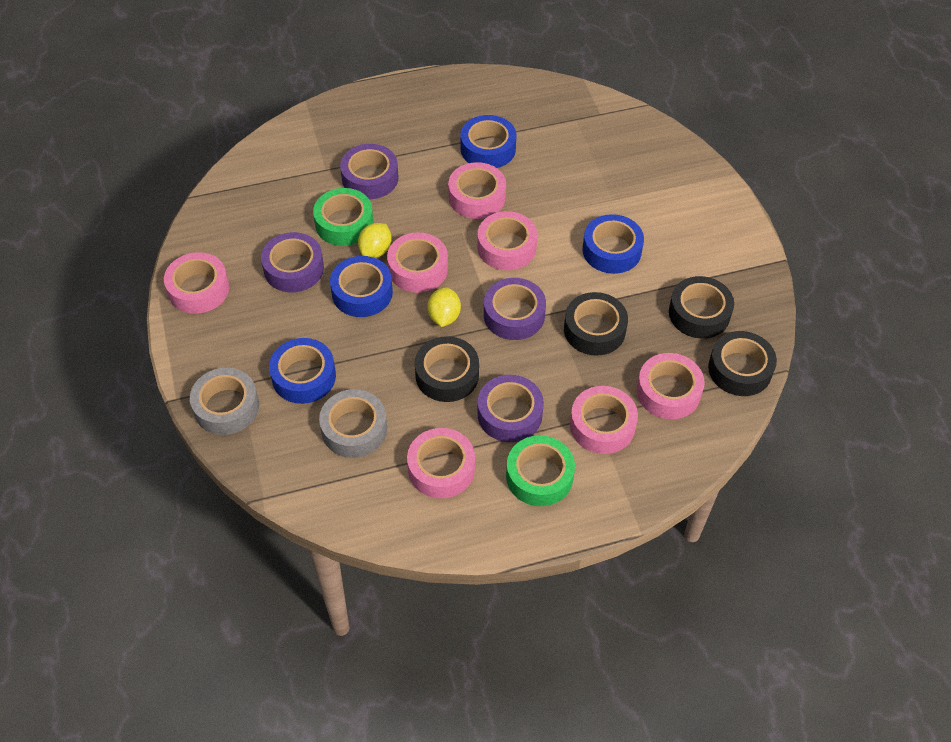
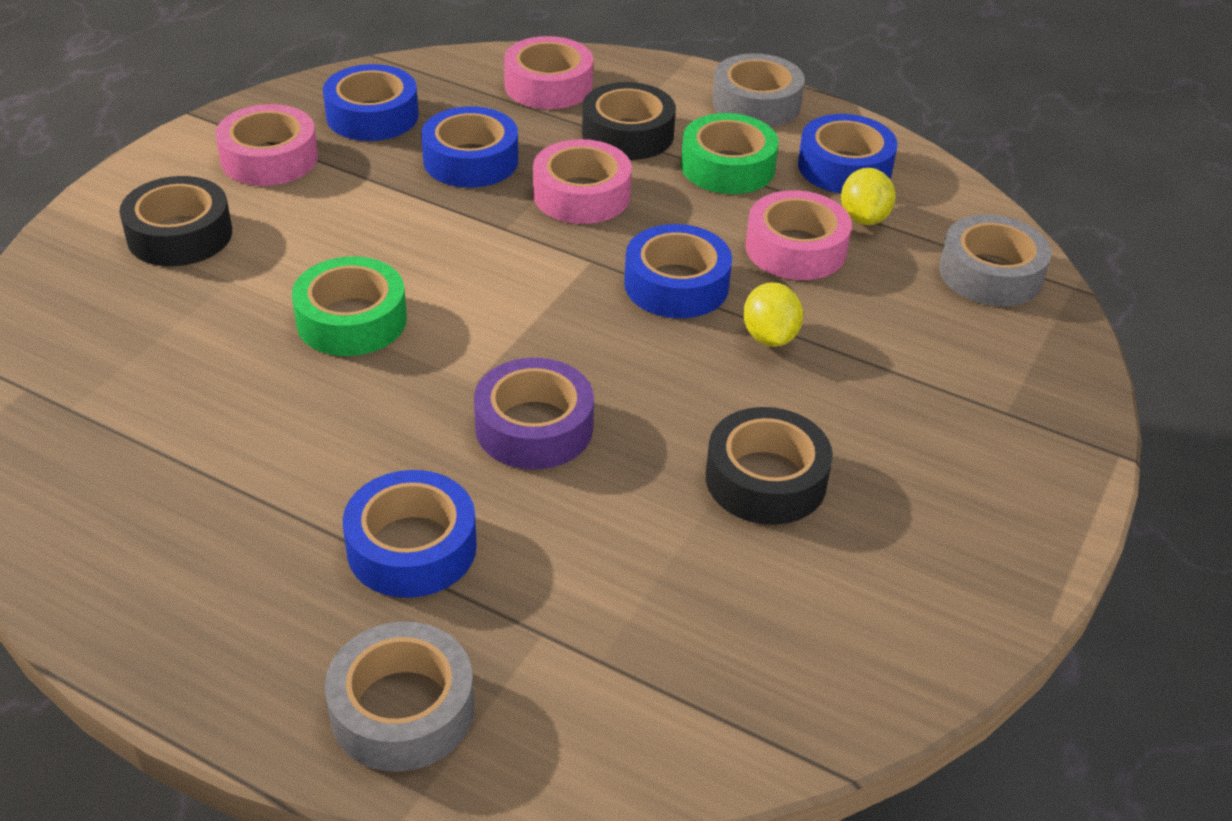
black tape: [415,336,479,402] [564,292,628,356] [669,276,734,339] [708,331,777,396] = 4 -> [119,176,232,266] [582,82,676,160] [706,407,833,525] = 3
blue tape: [269,338,336,404] [330,256,393,317] [460,115,516,168] [582,214,644,274] = 4 -> [323,64,419,141] [343,470,477,598] [421,106,518,188] [624,224,732,318] [798,114,898,194] = 5
grey tape: [190,368,259,435] [319,389,387,458] = 2 -> [325,622,474,772] [712,53,805,127] [939,214,1052,306] = 3
pink tape: [164,252,229,314] [387,232,448,293] [407,428,475,499] [448,162,506,219] [477,211,537,270] [570,386,638,454] [637,353,705,419] = 7 -> [215,104,318,186] [504,36,593,109] [533,139,632,224] [745,190,852,280] = 4
purple tape: [261,232,324,292] [340,144,398,199] [478,375,544,442] [484,278,546,340] = 4 -> [474,358,594,470] = 1

